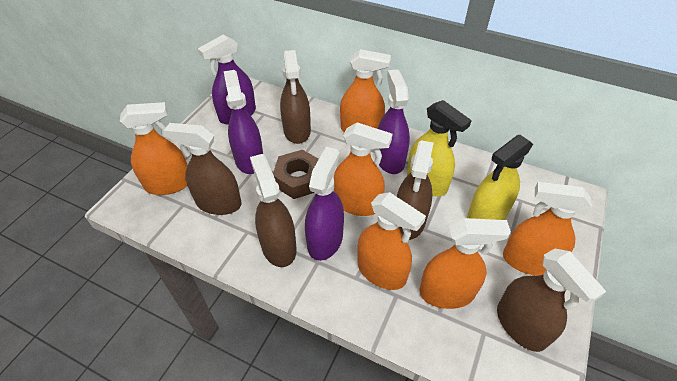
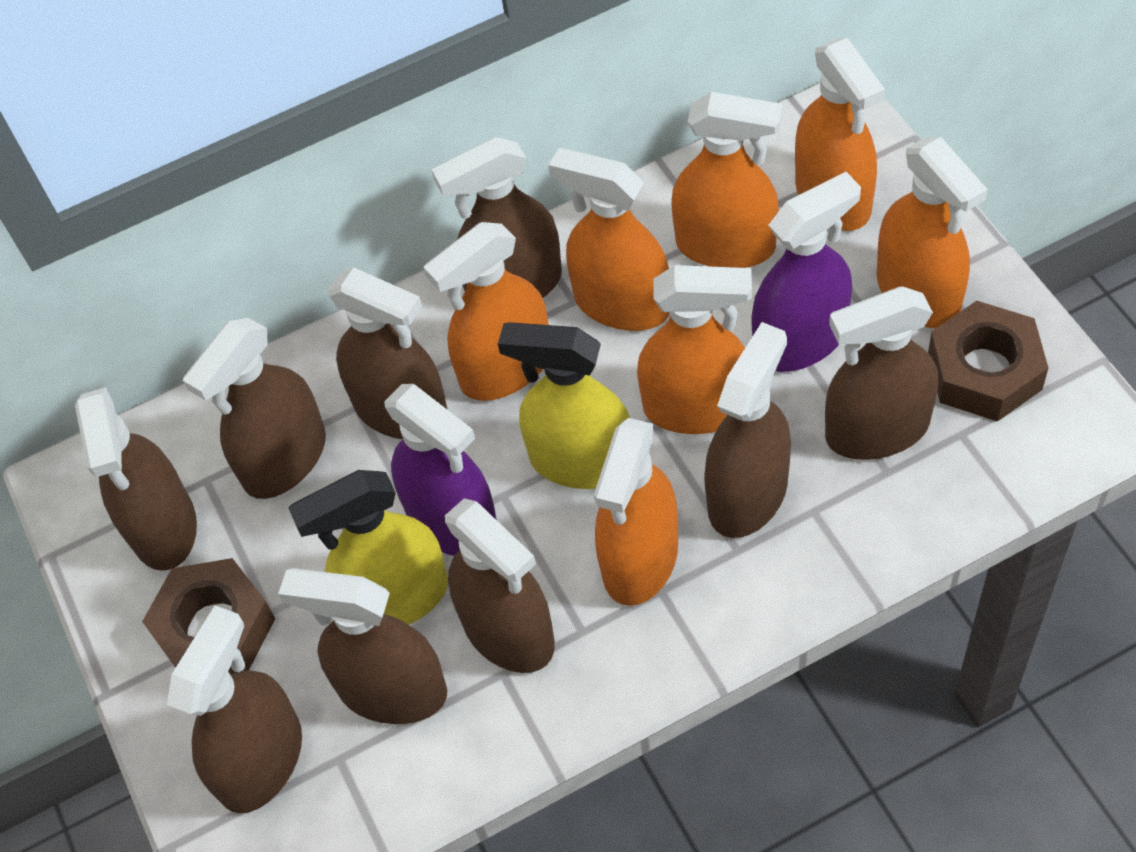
brown nut: [273,150,319,199] = 1 -> [142,558,275,675] [928,301,1048,422] = 2
brown spray bottle: [164,123,242,215] [250,154,297,267] [280,50,311,144] [396,140,434,240] [497,249,606,352] = 5 -> [75,387,197,571] [167,605,302,814] [183,318,326,499] [278,568,447,724] [327,267,448,439] [432,137,562,298] [445,498,555,673] [704,322,791,538] [825,286,938,460] = 9
orange spray bottle: [120,102,188,195] [334,122,393,216] [340,49,391,133] [357,192,426,290] [420,218,511,309] [503,182,592,276] = 6 -> [423,222,549,401] [548,148,670,331] [594,418,678,606] [637,265,752,434] [672,92,783,268] [795,38,885,231] [877,137,988,328] = 7
purple spray bottle: [198,34,256,125] [224,70,263,174] [305,147,344,261] [378,69,410,174] = 4 -> [384,384,497,556] [751,172,861,372] = 2

